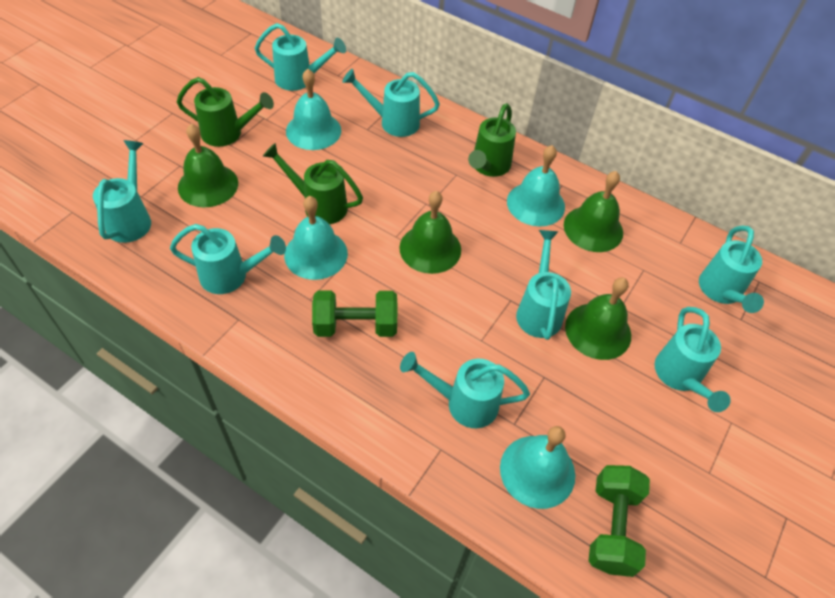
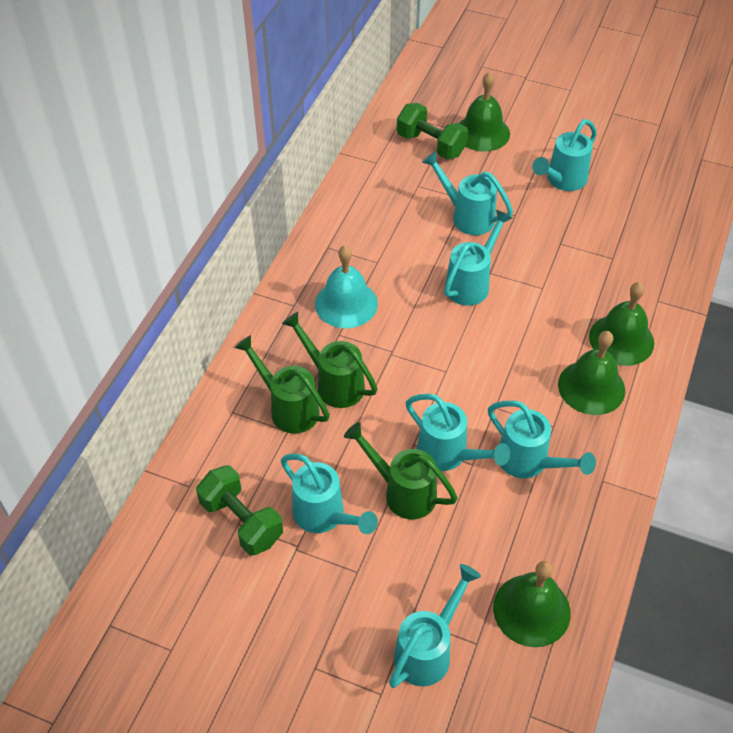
turquoise bell: [284,196,348,280] [286,69,341,150] [500,426,575,509] [507,145,565,226] = 4 -> [315,245,378,328] = 1
turquoise watering can: [93,140,151,243] [170,224,286,294] [255,23,346,91] [342,69,440,137] [400,352,530,428] [516,230,571,340] [655,307,731,412] [699,226,764,313] = 8 -> [281,454,378,534] [389,564,481,688] [406,394,510,471] [422,151,513,235] [444,210,512,306] [488,401,596,478] [532,119,597,191] = 7

